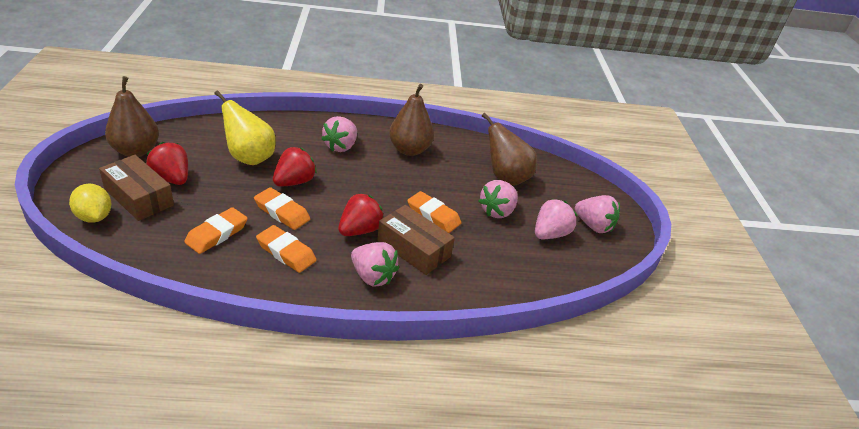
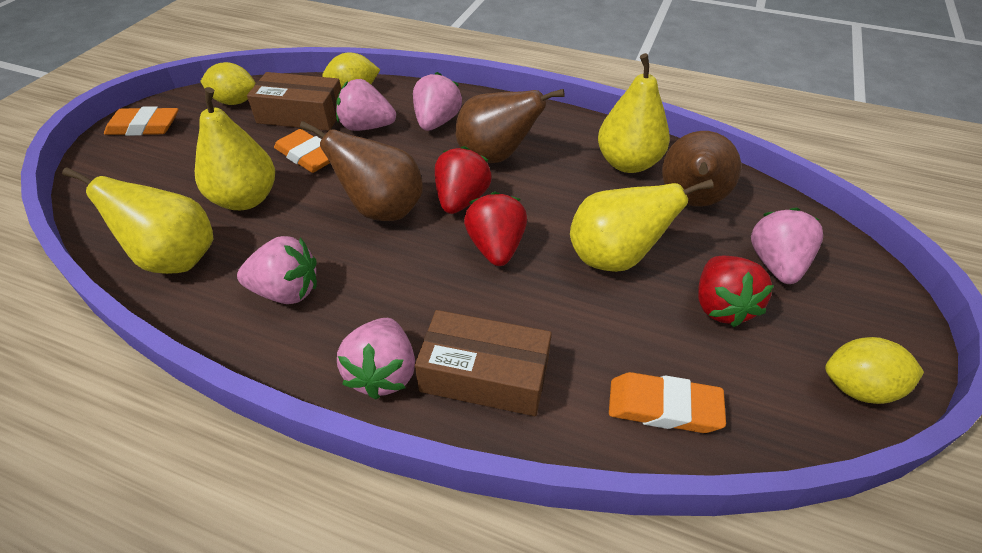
orange eraser: [184,207,248,254] [254,187,310,230] [256,225,317,273] [407,191,462,233] = 4 -> [104,107,178,136] [274,129,330,173] [609,372,726,433] = 3
yellow lemon: [69,183,111,223] = 1 -> [200,62,256,105] [322,52,380,88] [825,337,924,404] = 3
yellow pear: [214,90,276,165] = 1 -> [62,167,214,274] [195,87,275,210] [570,179,714,272] [598,53,670,173] = 4

